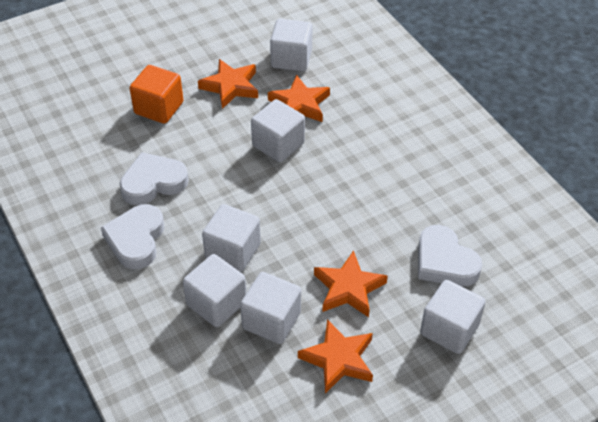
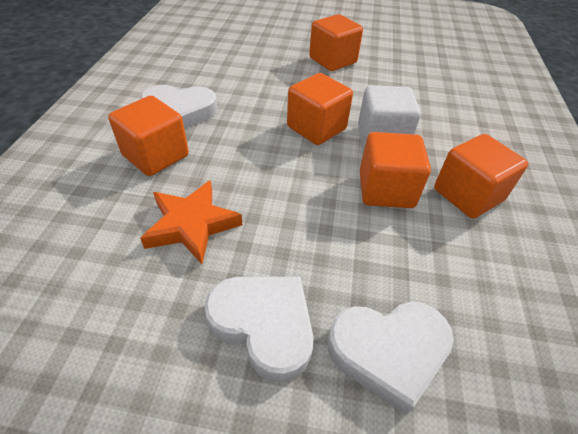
orange cube: [129,65,183,124] = 1 -> [108,96,189,176] [287,73,353,145] [309,14,363,71] [360,132,431,208] [434,134,528,218] = 5
orange star: [198,59,258,109] [268,75,330,122] [298,319,373,394] [314,250,388,317] = 4 -> [140,180,242,264] = 1
white cube: [183,254,246,327] [202,204,261,272] [240,272,301,344] [251,99,305,162] [270,19,312,71] [420,280,485,354] = 6 -> [358,85,421,149] = 1

